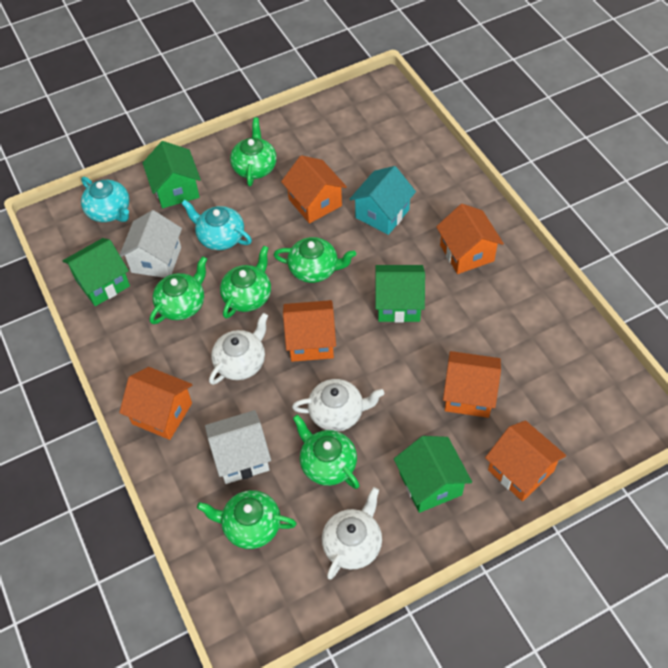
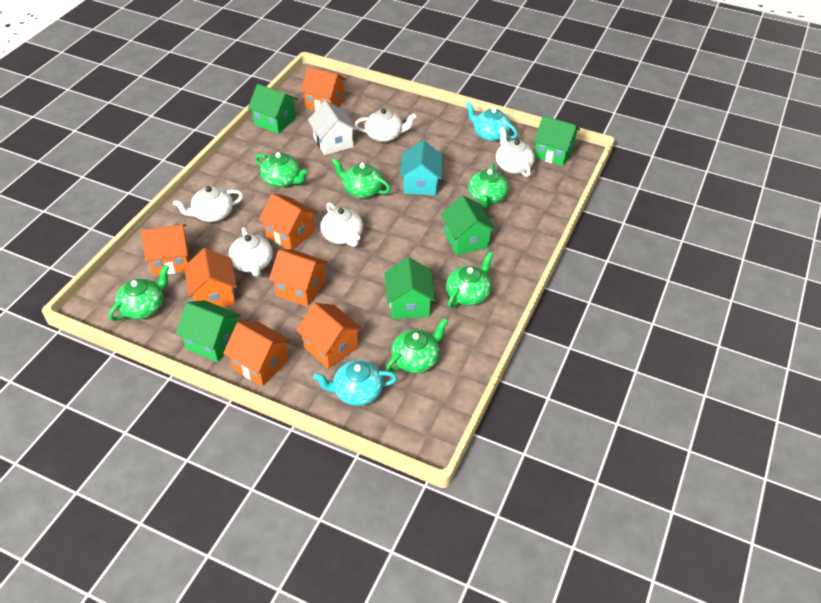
green house: [63,238,130,306] [143,141,201,208] [375,265,425,323] [394,436,472,513] = 4 -> [176,300,241,362] [248,84,298,134] [385,257,436,319] [441,195,496,255] [534,116,580,166] = 5
orange house: [119,367,192,440] [281,155,347,224] [283,300,336,362] [436,204,504,274] [443,351,501,418] [485,420,566,501] = 6 -> [141,224,189,276] [184,248,237,307] [223,321,291,386] [259,193,317,249] [269,249,328,307] [296,303,363,369] [300,67,347,111] = 7
white house: [120,210,182,278] [205,410,271,484] = 2 -> [308,101,357,155] = 1
white teapot: [209,313,268,385] [292,379,384,432] [322,487,382,579] = 3 -> [173,186,243,222] [228,227,273,277] [321,202,363,247] [355,108,417,142] [496,127,535,177] = 5

